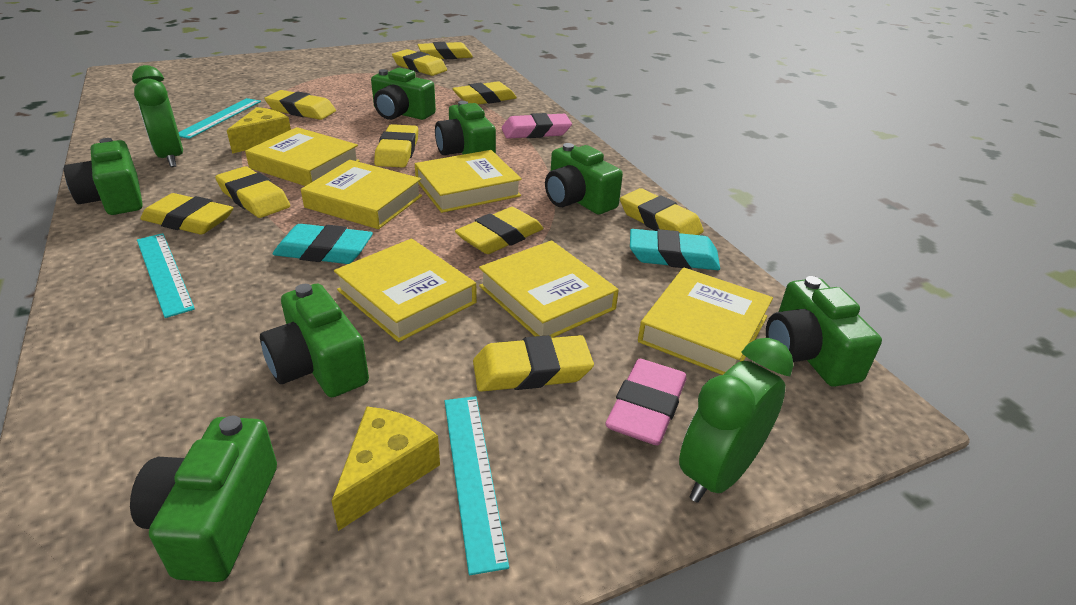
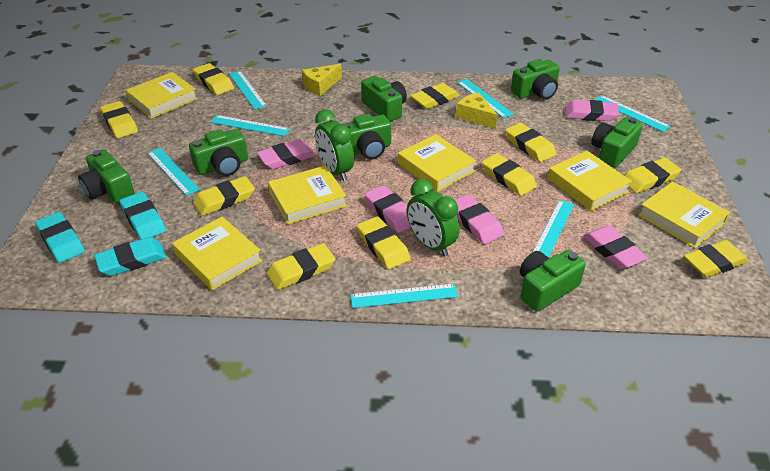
pink eraser: [501,113,572,139] [605,359,686,445] = 2 -> [257,139,316,169] [364,185,411,233] [455,194,504,244] [565,100,619,121] [583,225,648,269] = 5
turquoise eraser: [273,224,373,264] [630,229,720,270] = 2 -> [35,212,85,263] [94,237,167,276] [120,192,166,240] = 3
turquoise ruler: [137,233,195,318] [179,98,261,139] [445,396,509,575] = 3 -> [147,148,200,196] [210,115,290,136] [229,71,267,110] [351,284,458,308] [457,79,514,118] [533,200,574,258] [594,95,671,132] = 7

